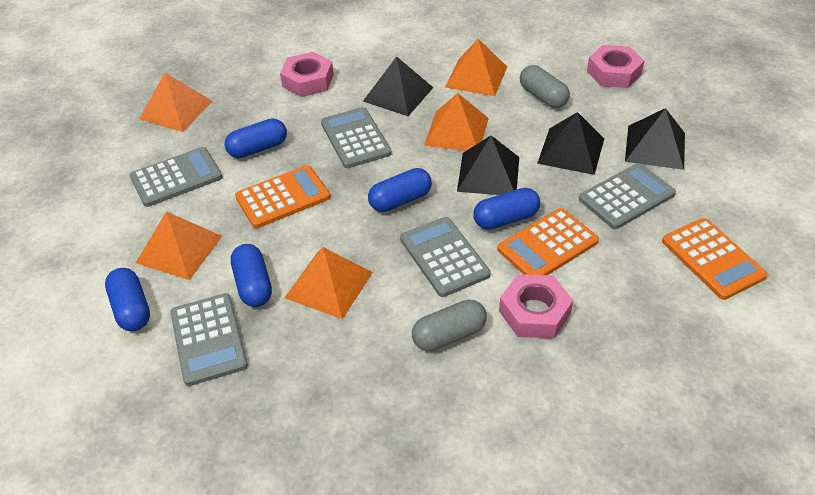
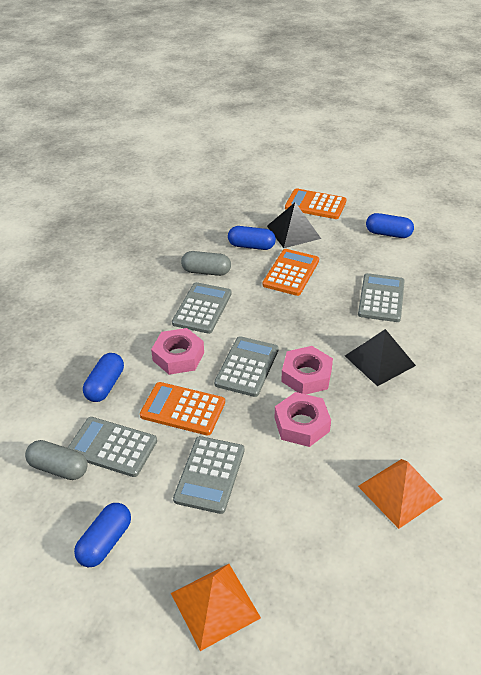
black pyramid: [363,56,433,116] [457,136,519,195] [537,112,604,175] [625,108,685,170] = 4 -> [267,202,321,248] [345,329,416,386] = 2
blue capsule: [105,268,150,331] [225,118,287,158] [231,244,272,307] [368,168,432,212] [473,188,540,230] = 5 -> [74,503,131,567] [83,353,124,402] [228,226,276,250] [366,213,414,238] = 4
orange pyramid: [136,211,222,280] [139,73,213,132] [285,247,373,319] [424,93,489,151] [445,39,507,96] = 5 -> [171,564,261,651] [358,459,443,529] = 2

